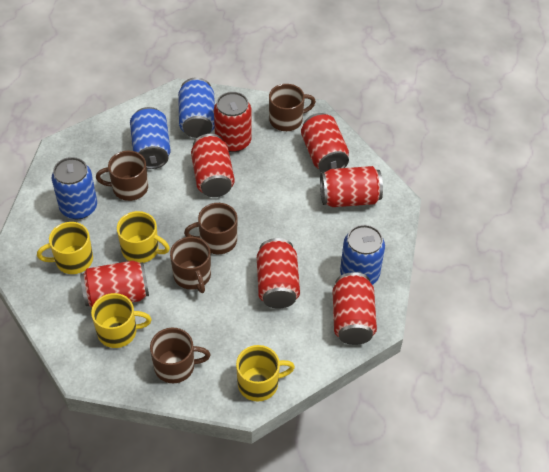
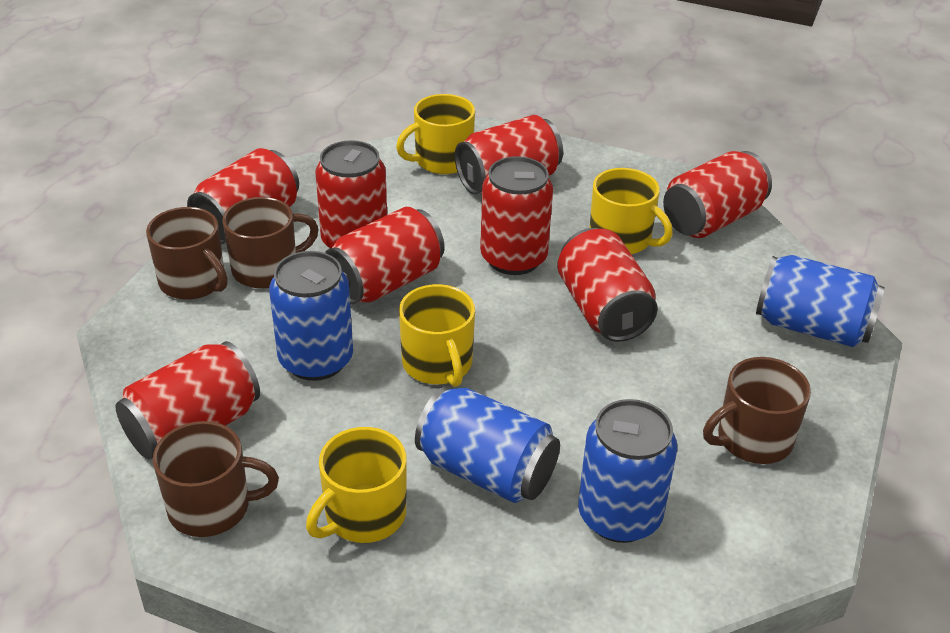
brown mug: [96,151,148,201] [150,328,210,383] [170,237,211,293] [184,203,237,254] [269,84,316,131] = 5 -> [146,207,228,300] [153,421,279,537] [222,197,319,289] [703,357,811,464] = 4
red can: [80,260,149,308] [191,134,235,197] [214,92,251,152] [257,238,300,309] [301,113,349,173] [320,166,383,207] [332,272,377,345] = 7 -> [115,341,260,459] [187,148,299,244] [315,140,387,249] [325,207,445,304] [455,115,563,195] [480,156,553,275] [557,228,658,342] [663,151,772,238] = 8

